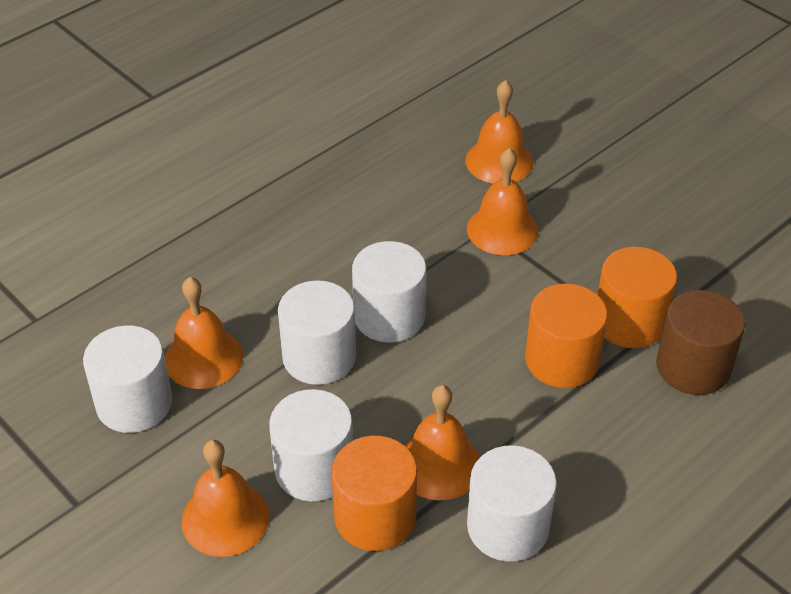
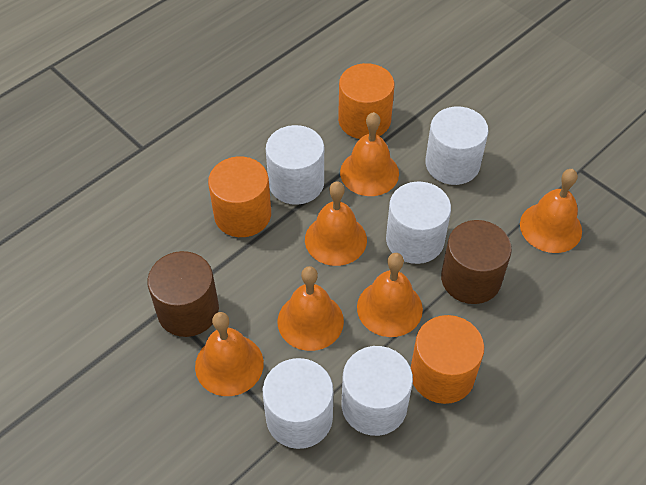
brown cylinder: [656,290,745,395] = 1 -> [147,251,219,337] [441,220,512,304] = 2
orange bell: [165,277,243,389] [181,440,269,557] [405,385,480,500] [465,80,533,184] [467,148,538,255] = 5 -> [195,312,264,396] [278,266,344,351] [305,181,367,266] [340,112,399,196] [357,253,423,337] [520,169,582,253] = 6

